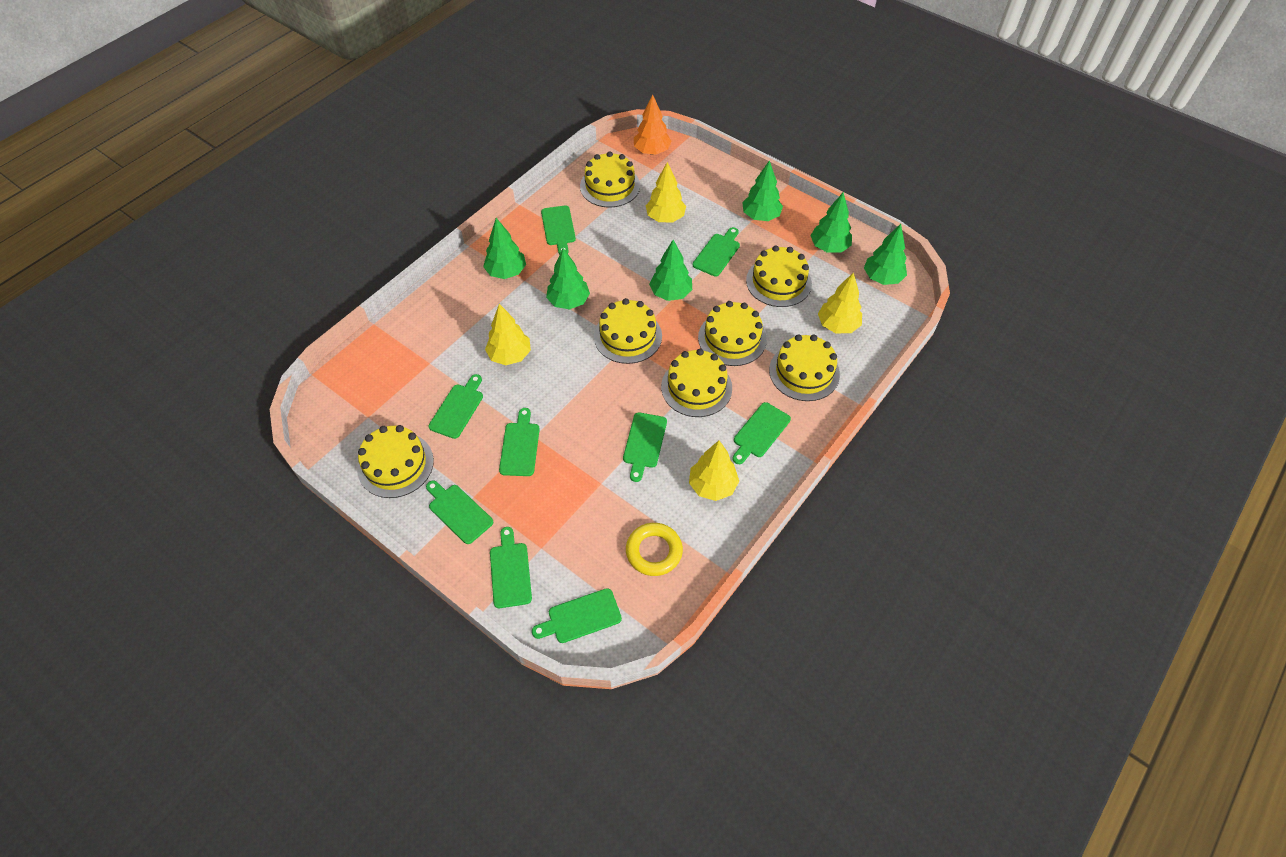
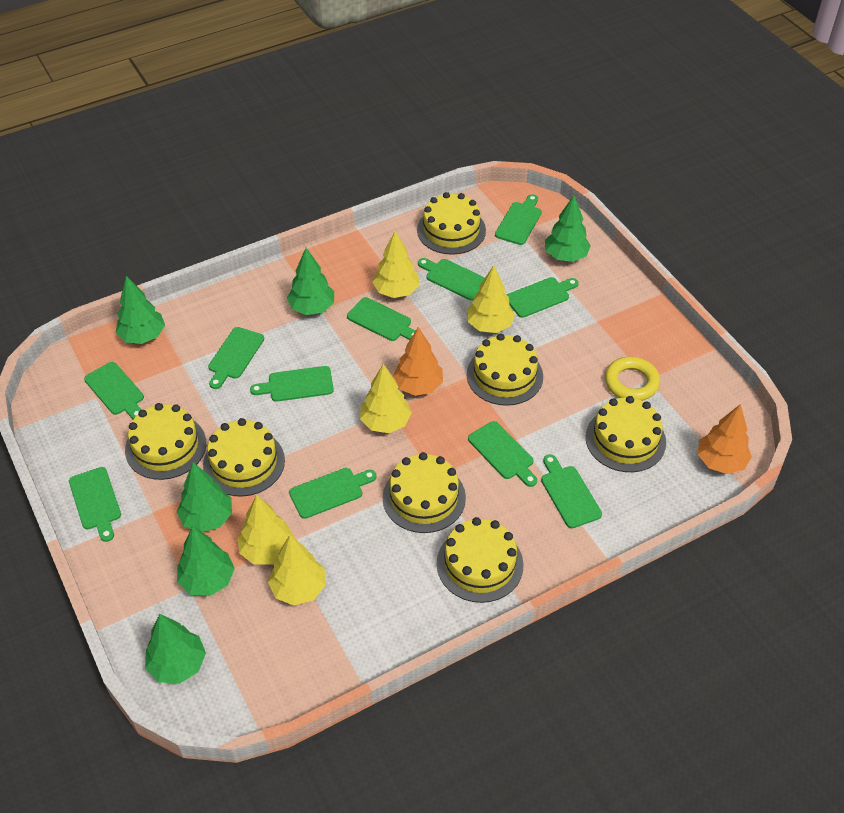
green cutting board: [426,480,493,544] [429,374,483,439] [490,527,532,608] [499,408,540,476] [532,588,622,643] [541,205,576,254] [623,412,667,482] [693,227,740,277] [733,402,791,464] = 9 -> [69,467,121,542] [84,362,144,419] [208,327,264,389] [250,366,334,402] [289,468,377,519] [347,297,416,341] [418,258,485,300] [468,421,537,487] [495,194,542,245] [507,277,579,318] [541,454,602,528] = 11
orange tree: [634,95,672,155] = 1 -> [393,327,443,396] [698,404,752,474] = 2
yellow tree: [485,304,531,365] [646,162,686,222] [689,440,739,501] [818,272,862,333] = 4 -> [238,495,294,564] [268,535,326,605] [360,364,412,433] [372,231,419,298] [467,265,515,333] = 5

